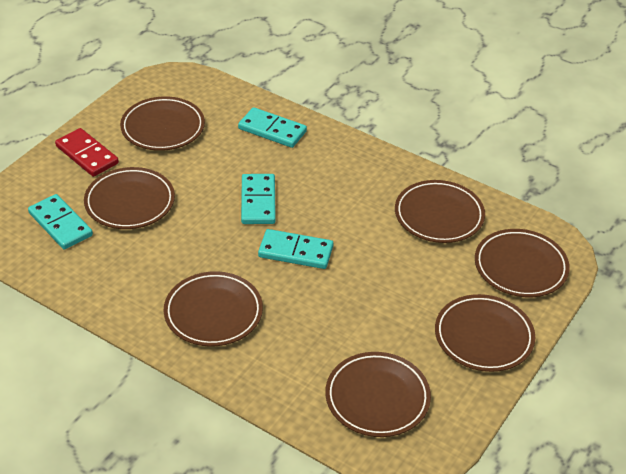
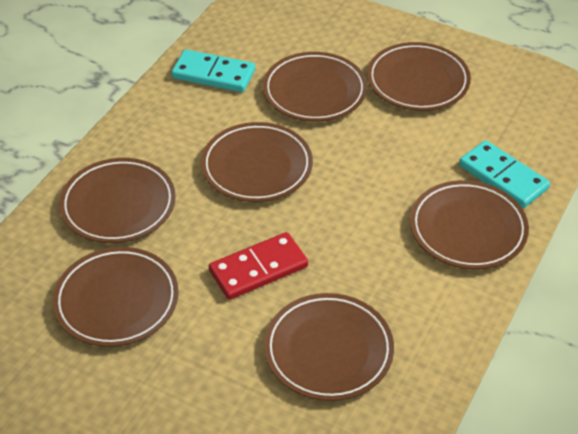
turquoise domino: [28,194,93,250] [238,107,307,148] [241,174,276,224] [258,229,333,269] = 4 -> [171,49,255,92] [459,140,550,208] = 2

